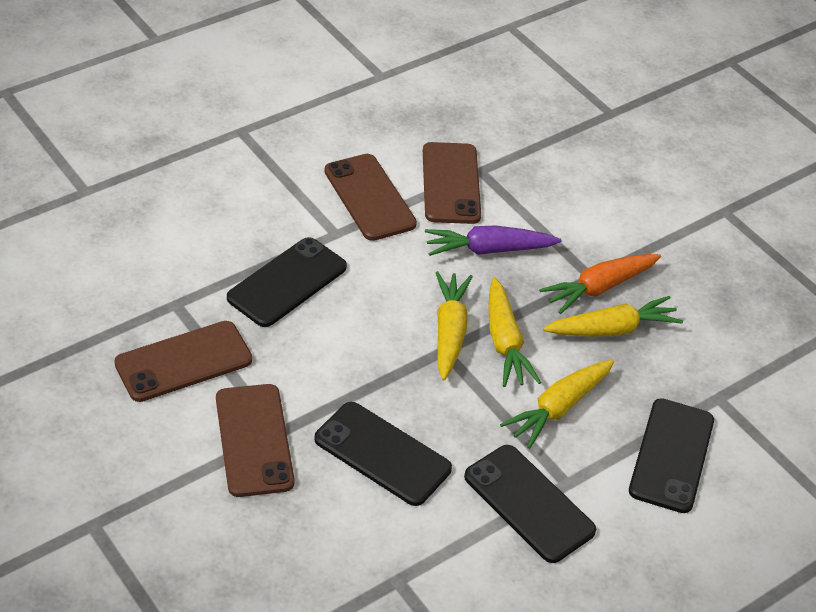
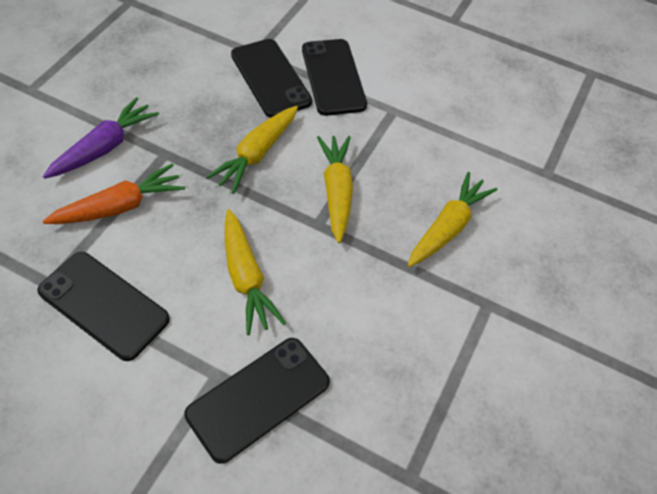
brown phone: [114,321,252,402] [216,384,295,497] [324,154,417,241] [423,142,481,224] = 4 -> none = 0

